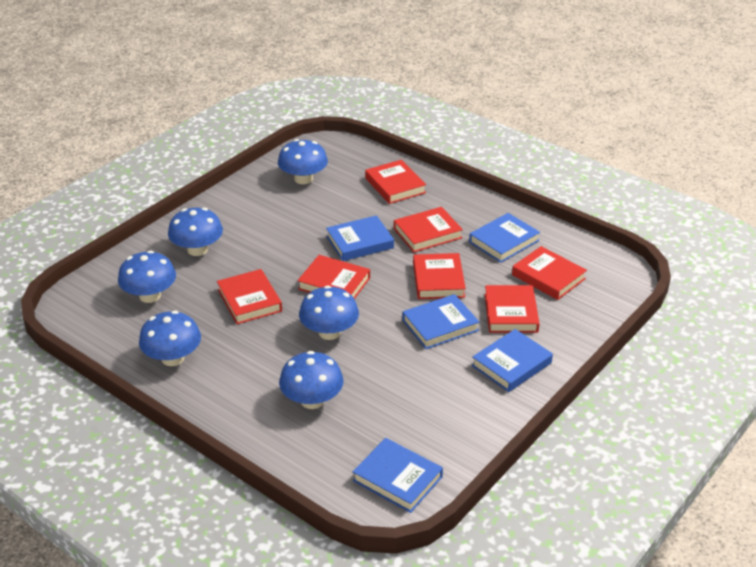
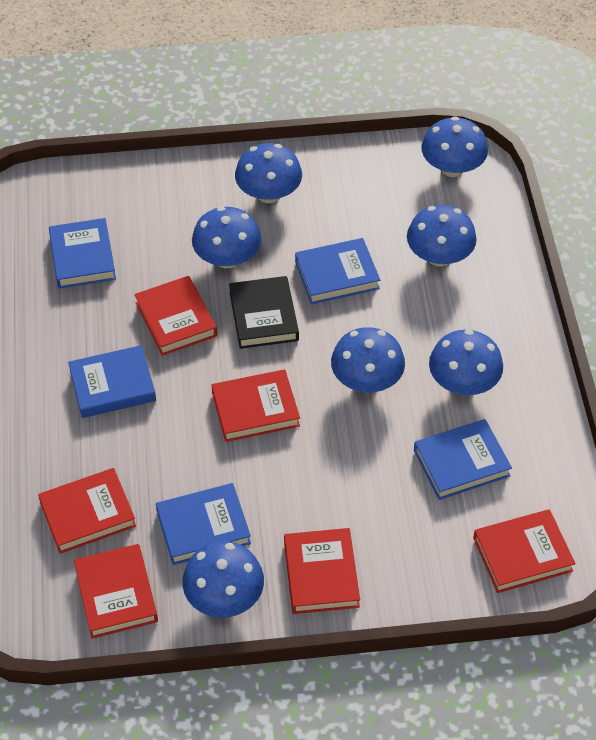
black book: none = 0 -> [229,276,299,349] = 1
blue mushroom: [118,250,176,303] [139,311,201,366] [168,208,223,256] [278,139,328,184] [279,351,344,409] [299,285,359,340] = 6 -> [182,541,264,618] [192,206,262,268] [235,143,302,203] [331,327,405,392] [407,205,477,266] [421,117,488,177] [429,330,503,395] = 7
red book: [217,269,282,324] [298,255,370,299] [365,160,426,204] [394,207,463,252] [413,253,466,299] [485,285,540,333] [512,246,587,300] = 7 -> [38,468,136,554] [74,544,158,639] [134,276,217,356] [212,369,300,442] [284,528,360,614] [473,509,575,593] = 6

